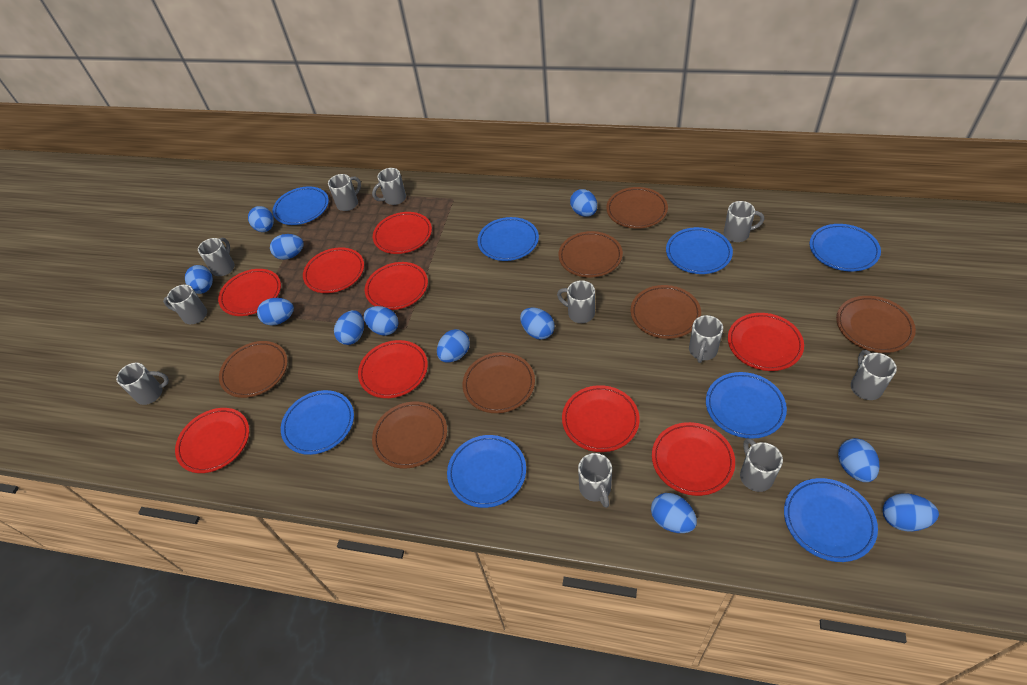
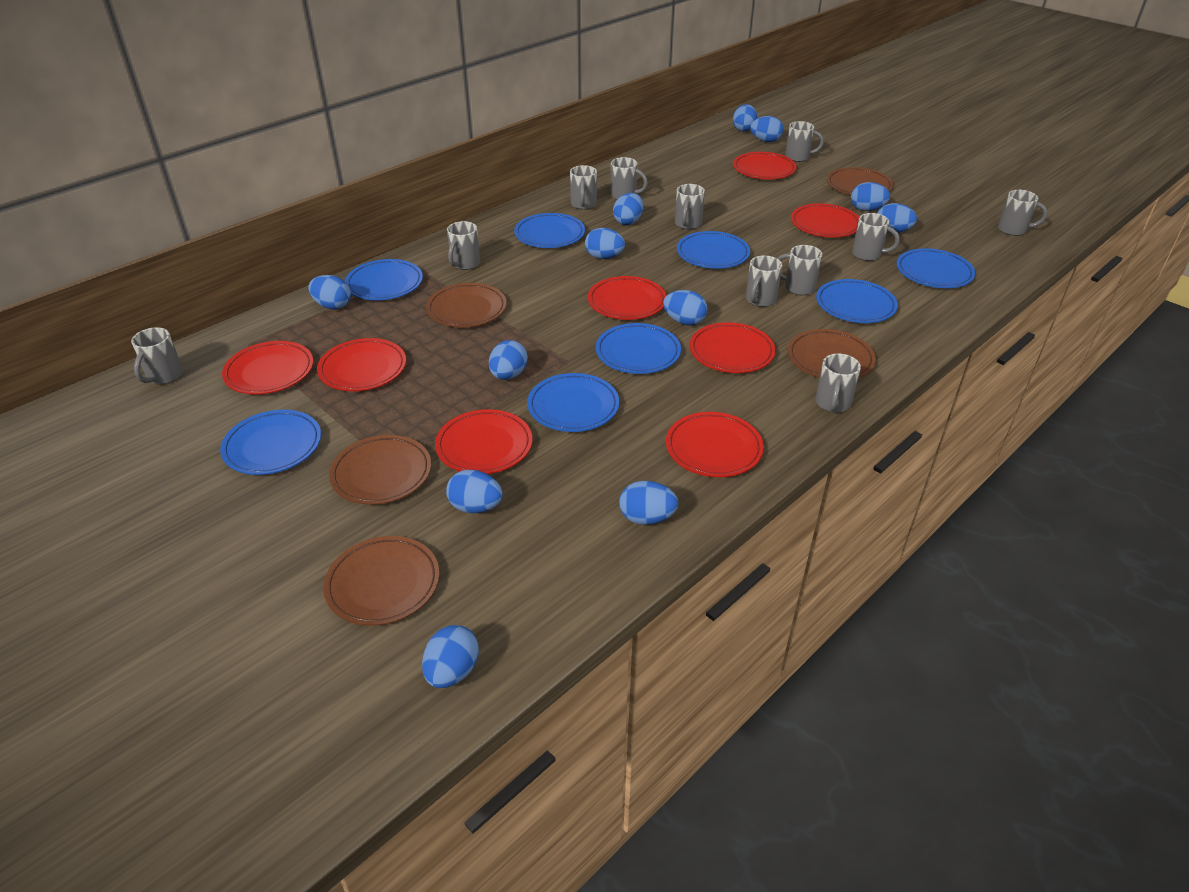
brown plate: [219,341,288,398] [372,402,447,469] [463,352,535,413] [558,231,623,278] [606,187,668,229] [631,285,701,339] [836,296,916,353] = 7 -> [323,536,440,626] [329,435,431,505] [426,283,507,328] [788,329,876,378] [827,167,893,195] = 5
red plate: [175,408,249,473] [218,269,281,316] [303,247,364,293] [358,340,428,398] [365,262,428,310] [373,212,432,254] [562,385,640,452] [652,422,735,496] [728,313,804,371] = 9 -> [222,341,313,394] [317,338,406,391] [435,409,532,474] [588,276,667,320] [666,412,764,477] [690,322,776,373] [733,152,797,179] [791,203,859,238] = 8

